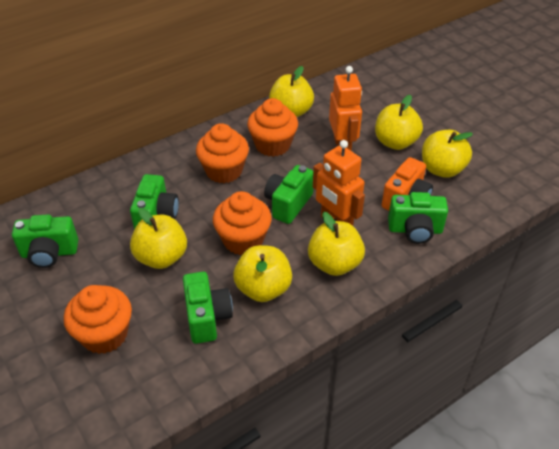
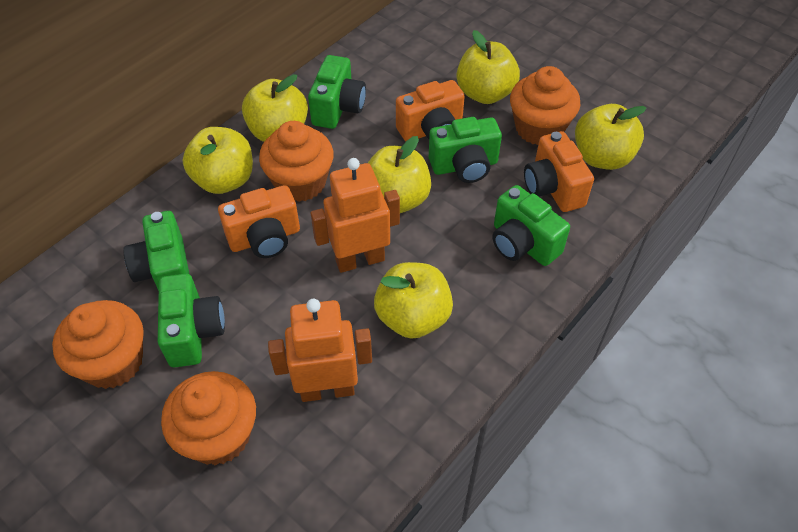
orange camera: [382,157,433,211] = 1 -> [218,185,300,258] [396,80,465,141] [524,131,594,212] = 3

